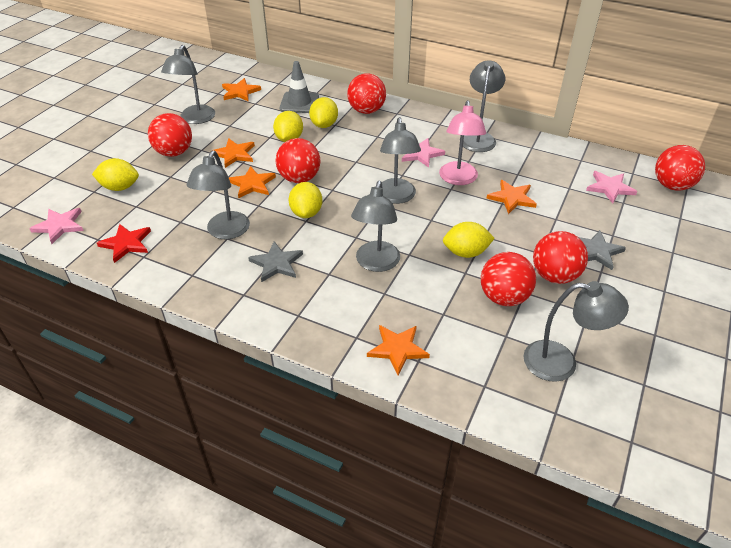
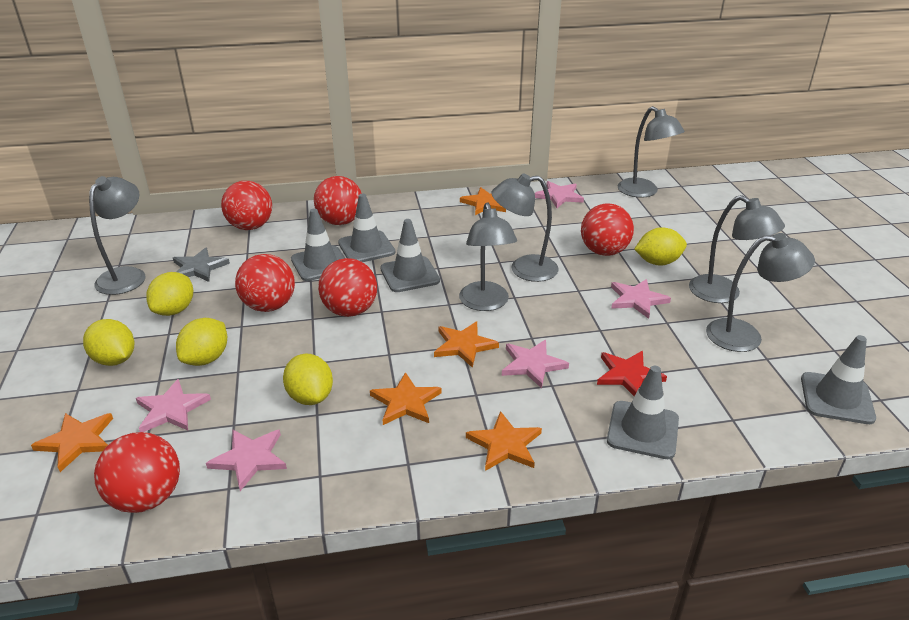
grey star: [248,241,303,282] [579,230,626,270] = 2 -> [173,247,230,282] = 1
grey traffic cone: [280,61,319,113] = 1 -> [291,208,345,281] [338,194,395,262] [380,219,440,292] [607,366,679,459] [801,335,876,424] = 5
pink lamp: [439,100,486,185] = 1 -> none = 0
pink star: [29,208,83,244] [402,138,445,168] [586,171,637,203] = 3 -> [136,379,211,432] [206,429,287,491] [502,340,569,389] [535,181,584,208] [611,279,671,319] = 5

